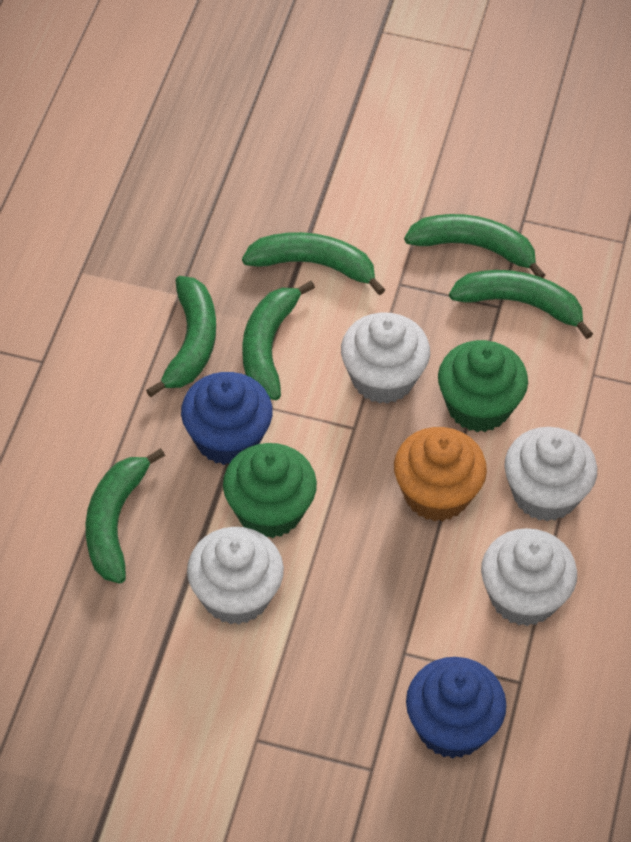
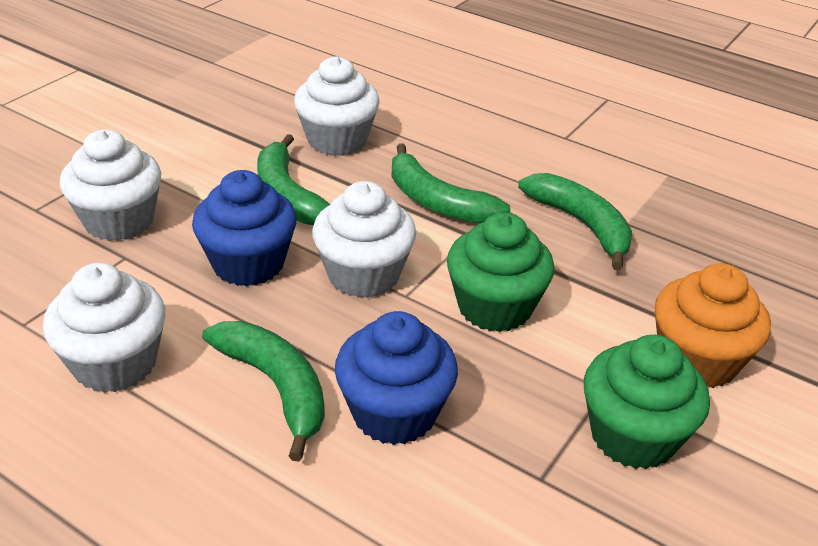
green banana: [86,448,165,584] [146,276,216,397] [242,232,385,295] [242,281,315,400] [404,214,545,278] [449,270,593,339] = 6 -> [202,321,325,462] [257,134,330,225] [391,143,510,223] [518,173,632,271] = 4

